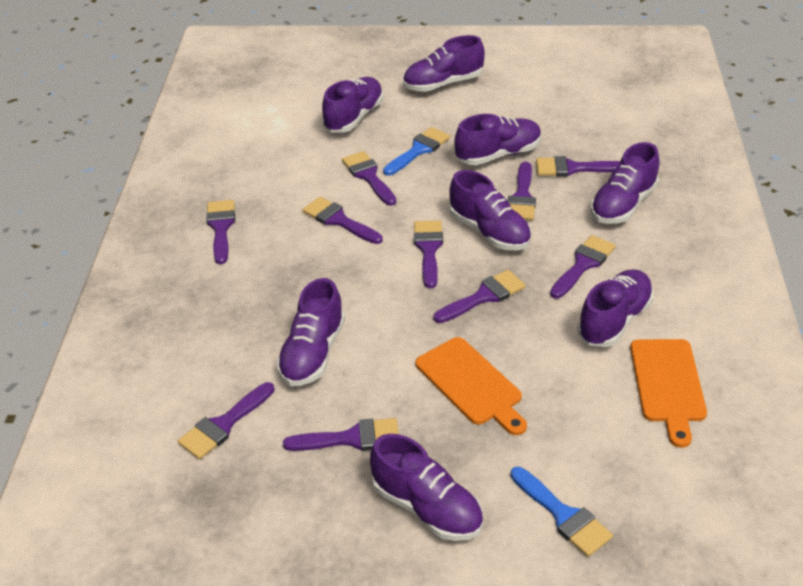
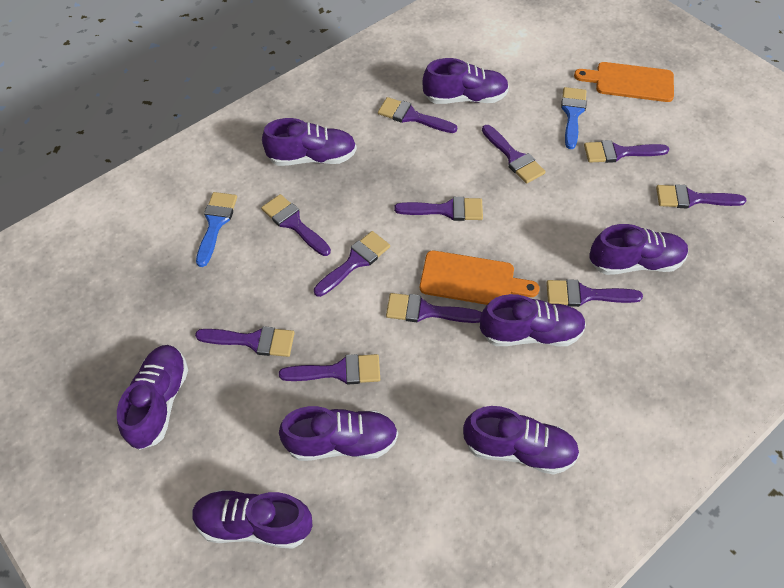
purple brush: [178,382,275,459] [206,200,235,264] [283,418,399,451] [302,197,383,244] [342,151,396,206] [414,221,443,288] [434,270,526,323] [508,162,536,220] [536,156,620,177] [550,235,616,299] = 10 -> [195,326,295,357] [261,194,331,256] [279,354,380,384] [314,231,390,297] [378,97,457,133] [386,293,482,323] [394,197,483,221] [482,125,546,184] [547,279,643,307] [584,140,669,163] [656,184,747,208] = 11

